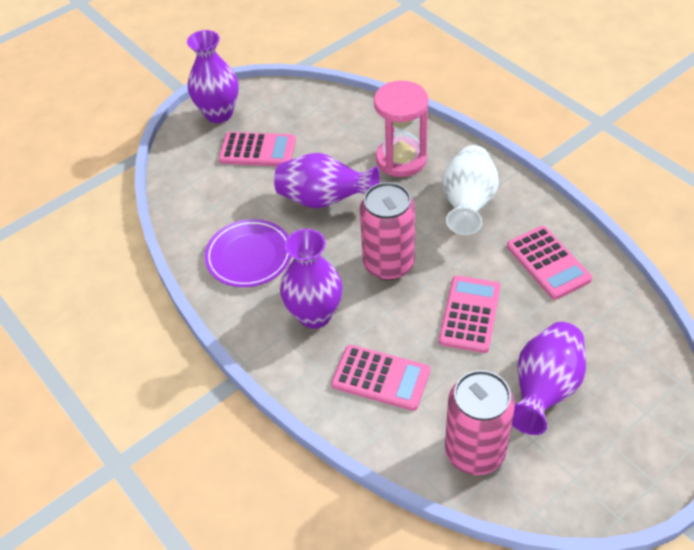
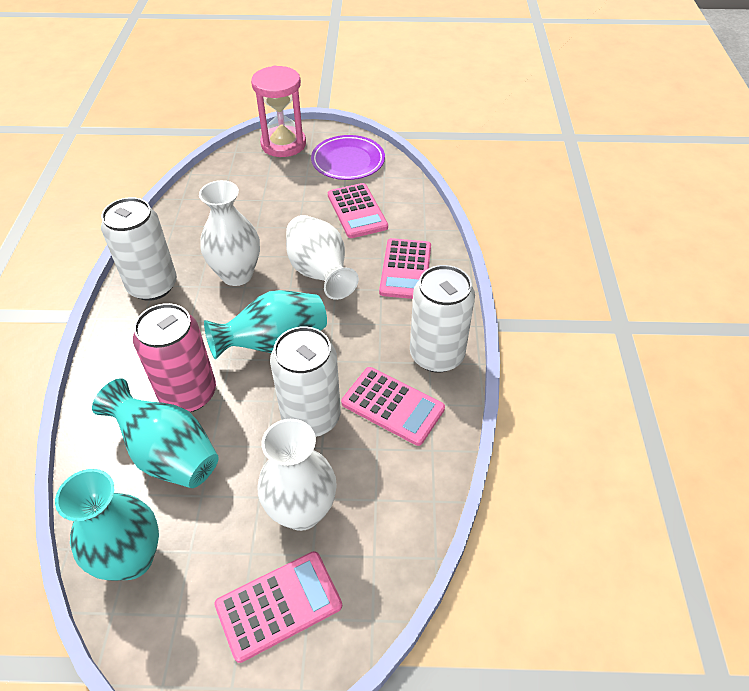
pink can: [360,182,415,280] [445,370,515,475] = 2 -> [133,303,216,412] = 1
purple vase: [187,30,239,123] [274,153,380,208] [280,229,343,329] [512,322,586,435] = 4 -> none = 0
turquoise vase: none = 0 -> [55,469,159,581] [92,378,219,488] [204,290,327,360] = 3
white can: none = 0 -> [101,197,177,301] [270,326,341,437] [410,265,475,373] = 3
white vase: [442,145,499,235] = 1 -> [199,180,260,286] [258,419,337,531] [286,215,359,300] = 3

